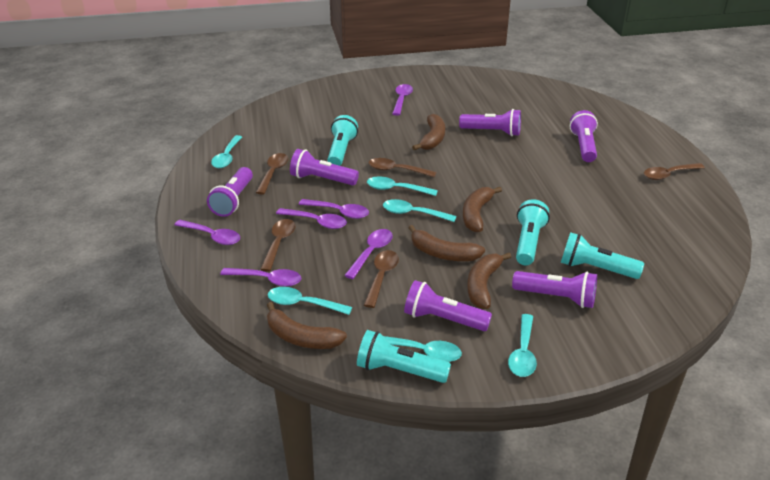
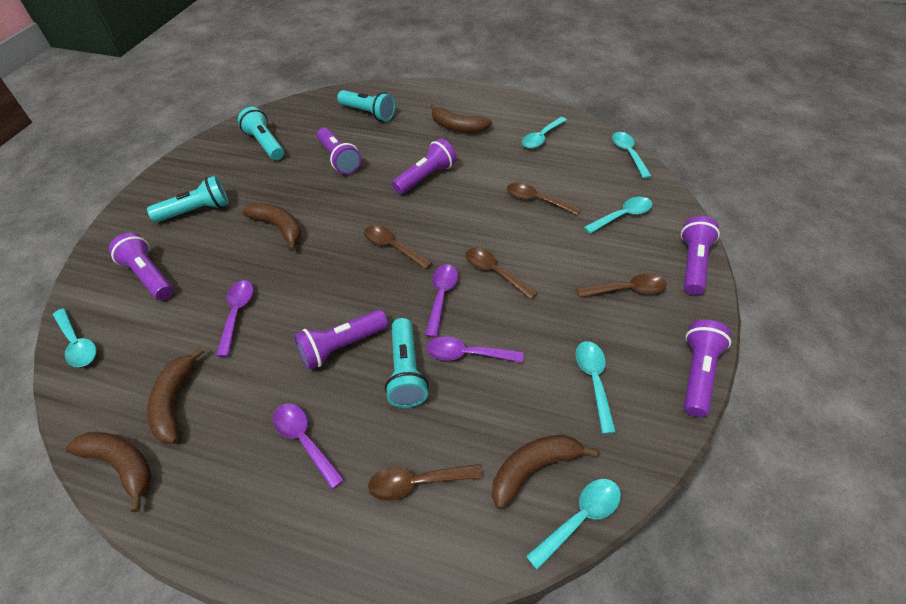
purple spoon: [174,220,240,245] [220,268,301,287] [276,208,347,229] [299,199,369,219] [344,229,393,279] [392,84,413,116] = 6 -> [216,280,254,357] [273,403,345,489] [425,264,458,337] [426,337,523,362] = 4

